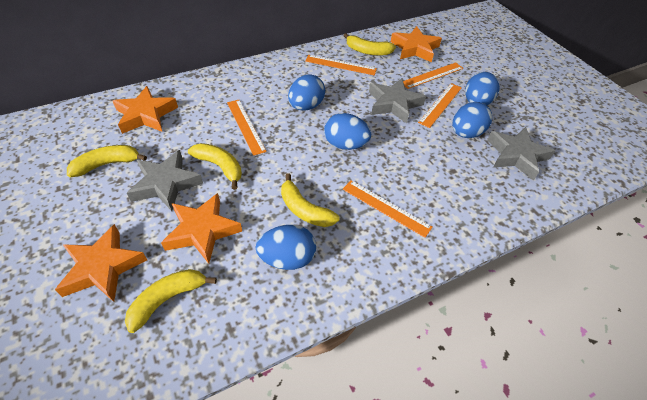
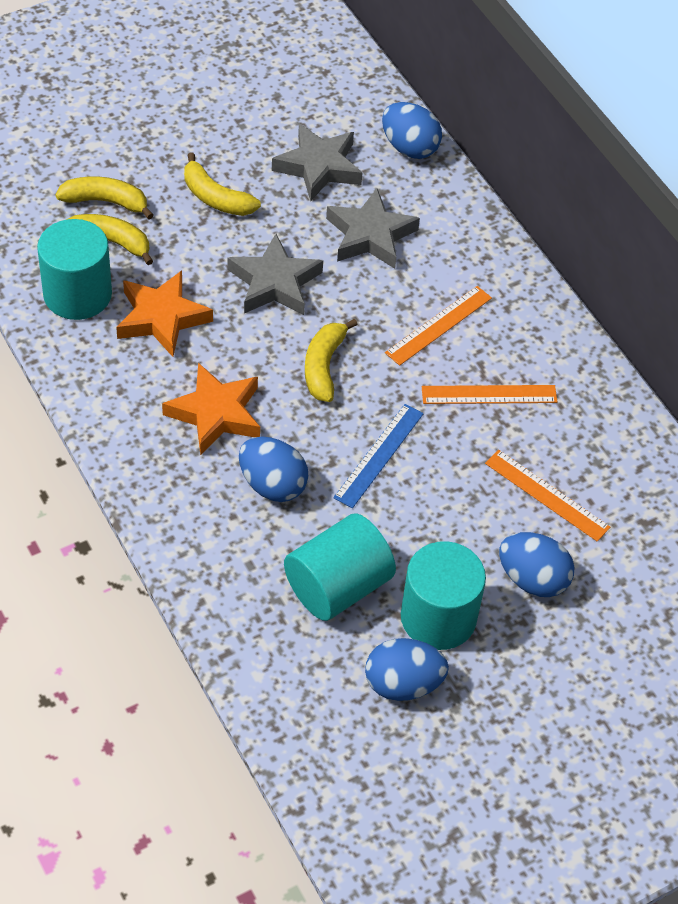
blue egg: [255,225,316,270] [288,74,325,111] [324,113,371,150] [452,102,492,138] [465,72,500,105] = 5 -> [239,437,309,502] [365,638,449,701] [382,102,442,159] [499,532,575,597] = 4
blue ruler: none = 0 -> [333,404,424,508] = 1
orange ruler: [227,100,267,156] [305,55,377,75] [343,180,433,238] [403,62,463,89] [418,83,462,128] = 5 -> [385,286,492,366] [422,385,557,404] [485,450,610,542] = 3
orange star: [55,224,147,302] [113,86,178,134] [161,193,242,264] [391,26,442,62] = 4 -> [116,270,213,357] [162,363,260,456] = 2
turquoise cylinder: none = 0 -> [37,219,112,320] [284,514,396,621] [401,541,486,650] = 3
yellow banana: [67,145,147,177] [125,269,217,333] [188,143,242,190] [281,174,339,227] [343,33,396,56] = 5 -> [56,176,154,219] [66,214,153,265] [184,152,261,216] [305,319,358,402] = 4

